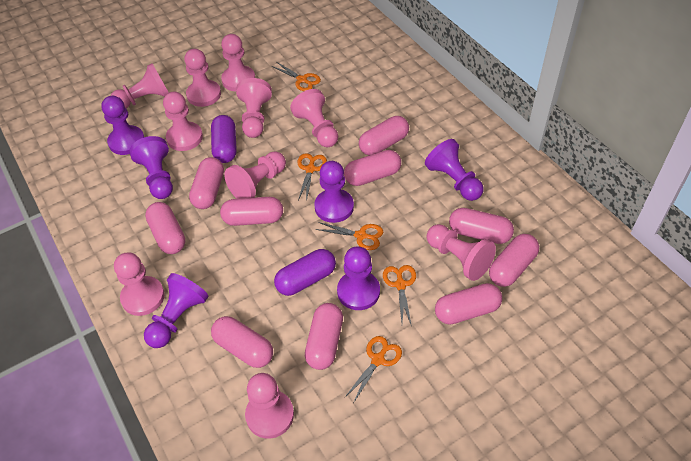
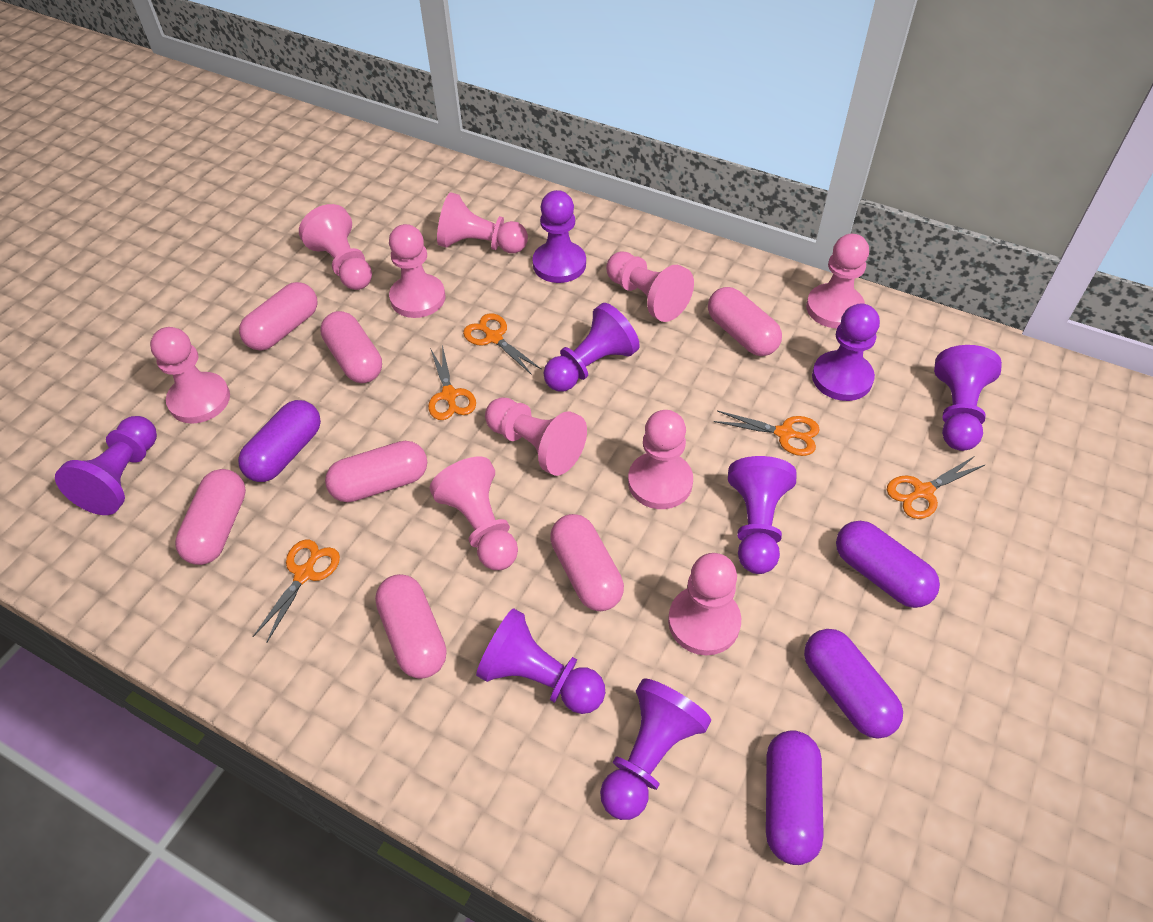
pink capsule: [145,202,185,254] [189,157,224,209] [211,316,273,368] [220,197,283,226] [305,303,343,370] [344,150,401,186] [359,116,409,155] [435,283,502,325] [449,208,514,244] [489,234,539,287] = 10 -> [175,469,246,565] [239,282,317,351] [320,311,382,383] [325,441,427,502] [375,574,447,679] [550,514,624,611] [708,287,782,356] = 7
purple capsule: [211,115,237,163] [274,249,336,296] = 2 -> [238,400,321,482] [766,730,824,865] [804,629,903,739] [836,521,940,608] = 4
purple pawn: [101,96,144,155] [129,136,173,199] [144,273,208,348] [314,161,354,223] [337,246,380,310] [425,139,484,201] = 6 -> [55,416,157,515] [476,608,605,714] [532,190,586,283] [543,303,640,392] [600,679,711,820] [728,456,796,574] [812,304,880,401] [934,345,1002,451] = 8

